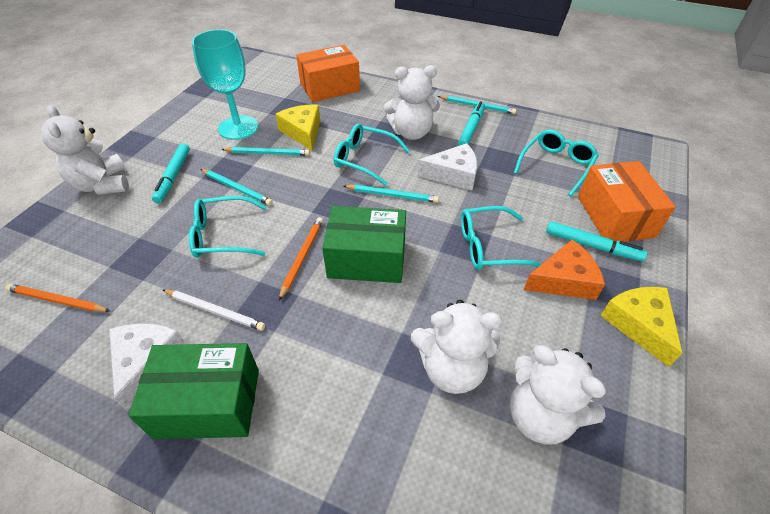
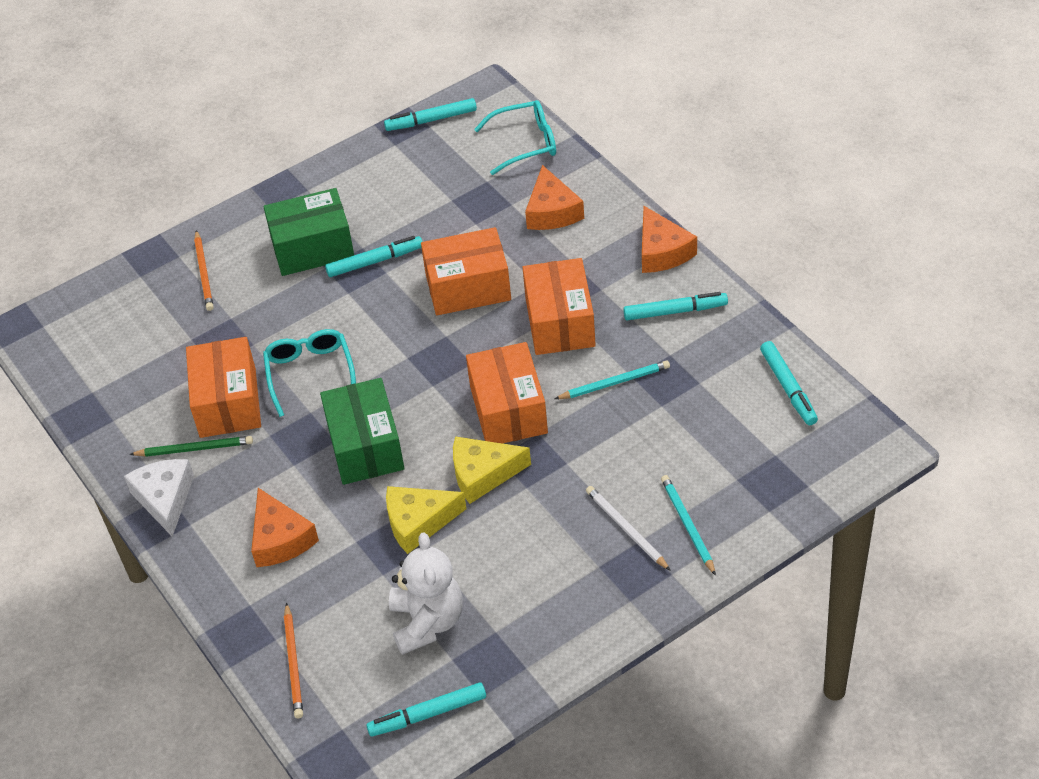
green pencil: none = 0 -> [129,436,253,457] = 1
orange box: [296,45,360,102] [578,161,676,242] = 2 -> [186,337,261,438] [421,227,511,315] [466,342,548,443] [522,258,596,355] = 4
orange cheese: [524,239,605,300] = 1 -> [251,488,319,567] [525,165,584,230] [642,206,697,273] = 3
turquoise glasses: [189,196,267,258] [333,124,410,186] [461,206,542,270] [514,129,599,197] = 4 -> [263,329,356,417] [474,100,556,175] = 2
turquoise goblet: [192,29,258,140] = 1 -> none = 0
turquoise marker: [152,143,190,203] [458,101,485,146] [546,221,647,262] = 3 -> [325,236,423,277] [366,683,486,737] [384,98,477,131] [623,292,728,320] [760,341,818,425] = 5
turquoise pencil: [200,169,273,206] [221,147,310,156] [344,185,439,203] [438,96,517,114] = 4 -> [555,360,670,399] [661,475,716,576] = 2
white cheese: [109,323,185,412] [418,143,477,190] = 2 -> [124,459,194,537] = 1
white teddy bear: [41,105,129,195] [384,65,440,140] [411,300,502,394] [510,345,606,445] = 4 -> [389,533,463,655] = 1

